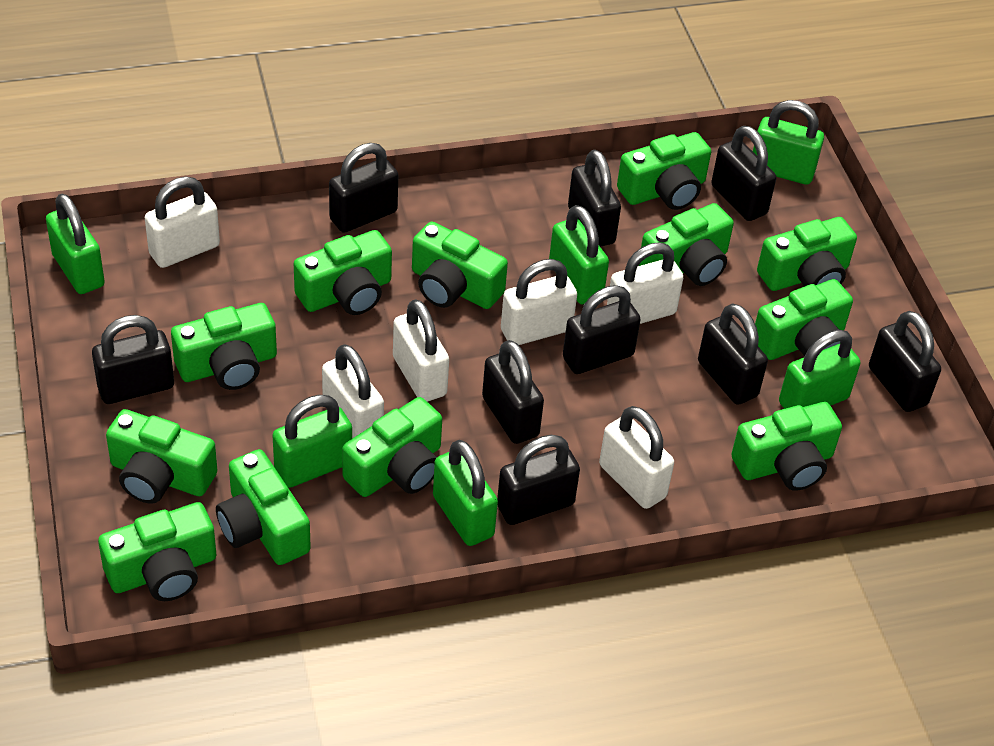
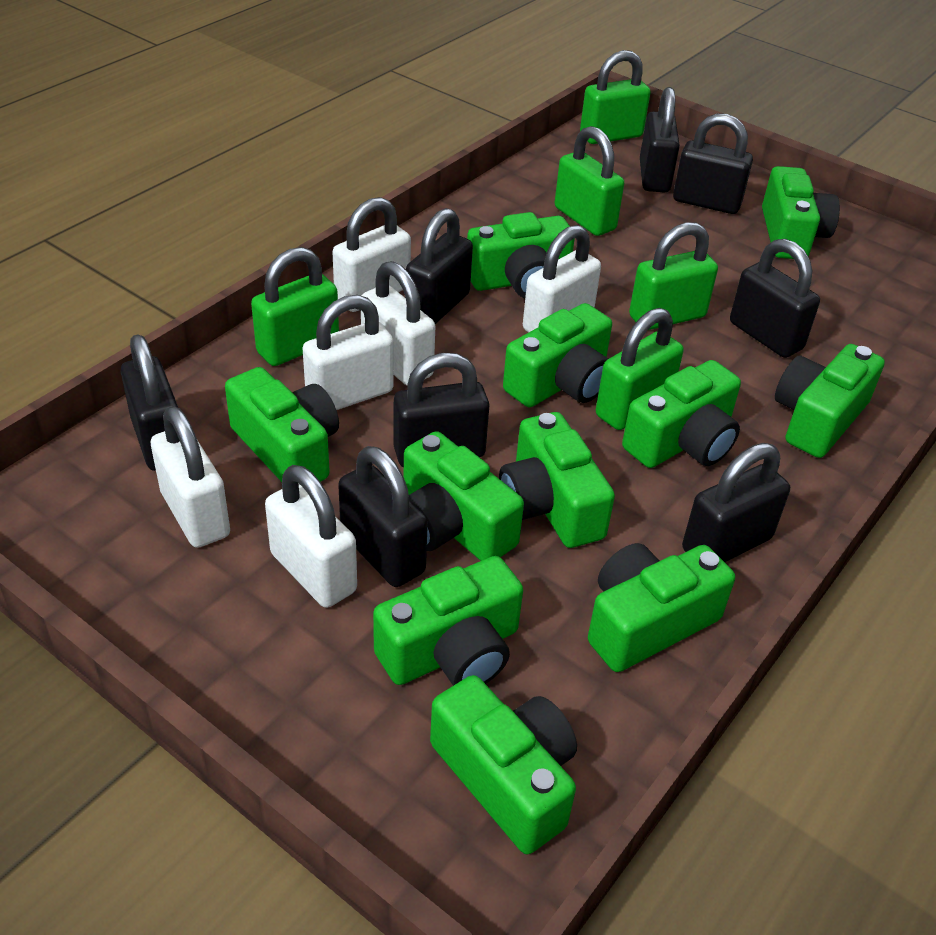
black padlock: [92,315,174,404] [329,143,398,233] [482,340,544,444] [497,435,580,525] [563,285,641,374] [568,150,621,247] [698,303,768,405] [711,126,776,221] [869,311,941,412] = 9 -> [121,334,178,471] [338,446,428,587] [393,353,489,467] [405,208,473,324] [640,87,680,193] [673,113,753,214] [682,443,790,562] [730,239,820,358] = 8
green camera: [98,502,216,601] [106,409,217,504] [171,303,277,390] [216,449,311,565] [294,230,392,315] [342,397,442,497] [412,222,508,309] [617,132,711,210] [639,203,734,286] [731,402,842,491] [755,279,853,360] [757,217,857,291] = 12 -> [225,367,339,482] [373,556,523,686] [404,431,524,561] [430,675,577,854] [467,212,575,298] [499,412,615,548] [503,303,612,407] [588,543,735,672] [622,360,741,468] [762,166,840,259] [775,344,885,458] = 11
green padlock: [46,194,105,294] [272,395,352,488] [433,440,498,546] [549,205,609,304] [753,100,824,185] [779,330,860,409] = 6 -> [251,247,339,366] [555,126,624,236] [580,50,651,144] [596,308,684,430] [629,222,718,330] = 5

